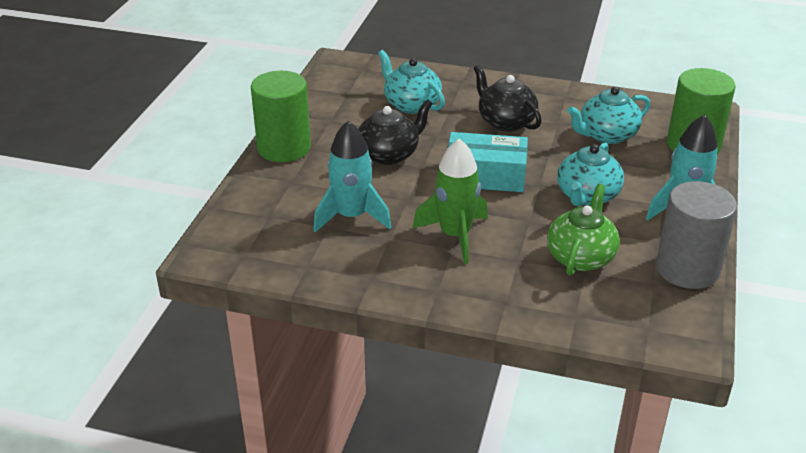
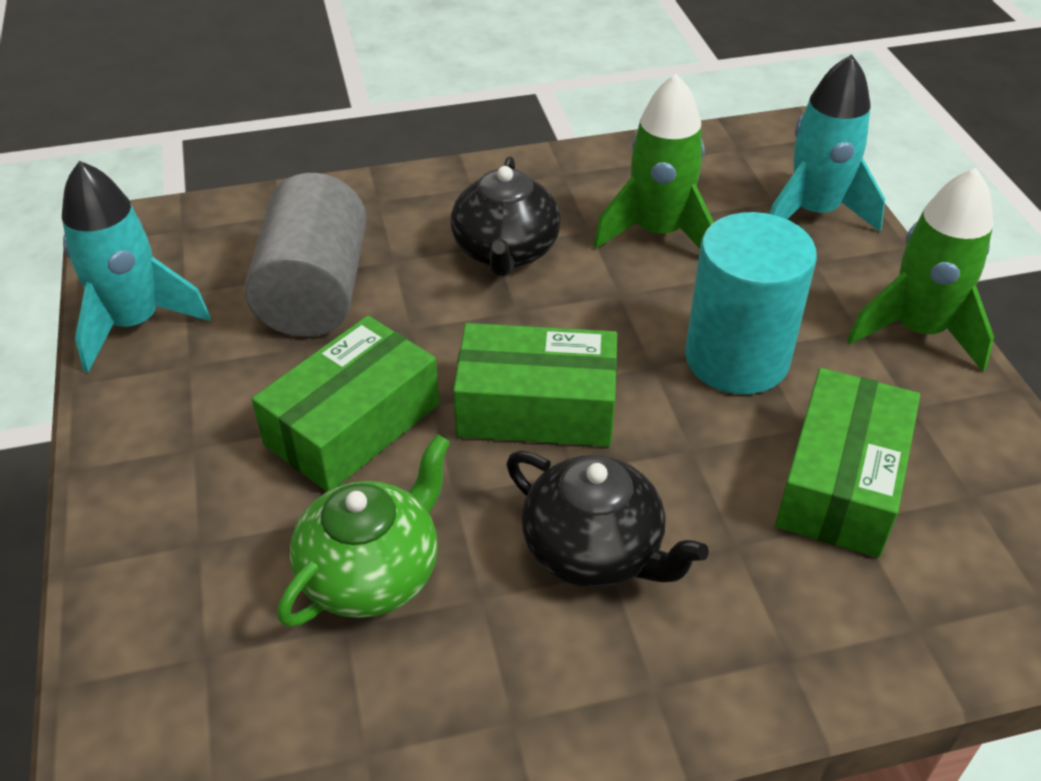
green box: none = 0 -> [252,316,439,492] [453,323,617,447] [775,368,920,558] = 3
green cylinder: [251,71,311,162] [667,68,736,154] = 2 -> none = 0
green rocket: [413,138,488,264] = 1 -> [594,74,714,249] [847,168,994,371] = 2
turquoise box: [448,132,528,192] = 1 -> none = 0
turquoise cylinder: none = 0 -> [685,212,817,394] = 1
turquoise teapot: [378,50,445,114] [557,143,624,206] [567,87,650,144] = 3 -> none = 0

